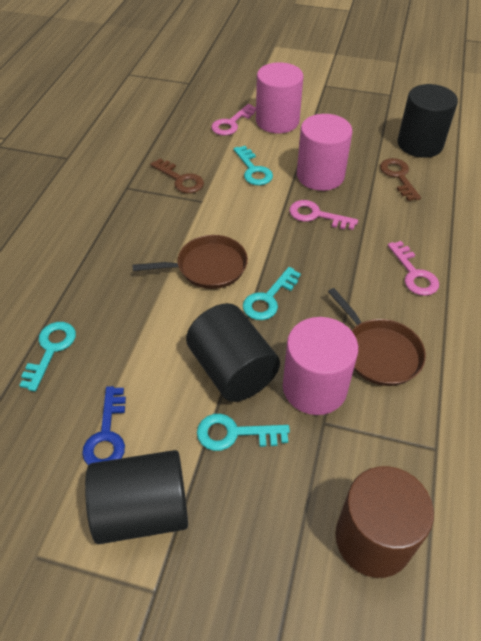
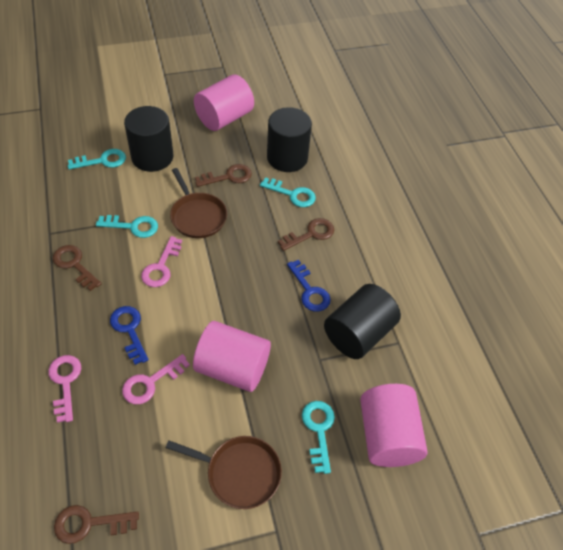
blue key: [82,386,126,465] = 1 -> [110,306,149,365] [287,260,331,312] = 2
brown cylinder: [335,466,434,578] = 1 -> none = 0
brown key: [150,158,204,193] [380,158,421,201] = 2 -> [53,245,102,291] [54,505,139,544] [195,164,252,187] [278,218,334,251] = 4

